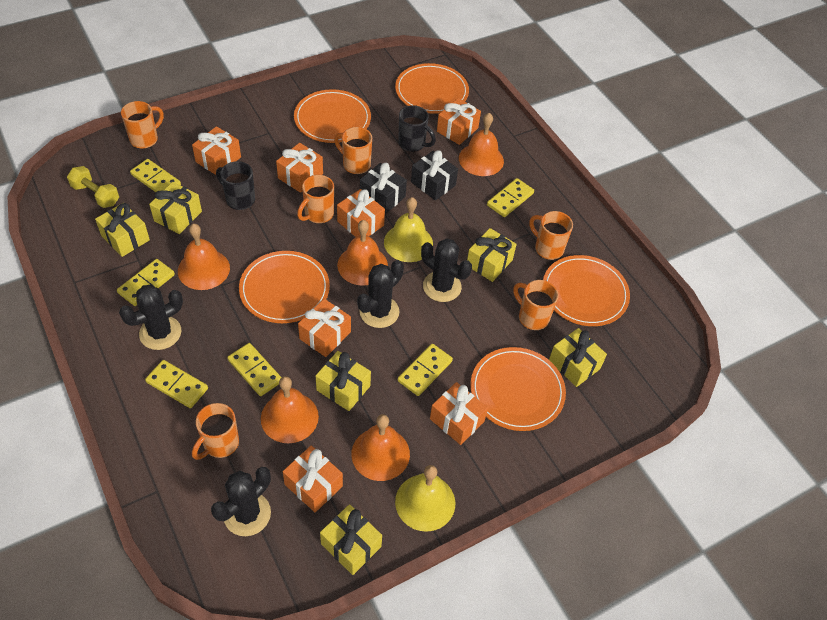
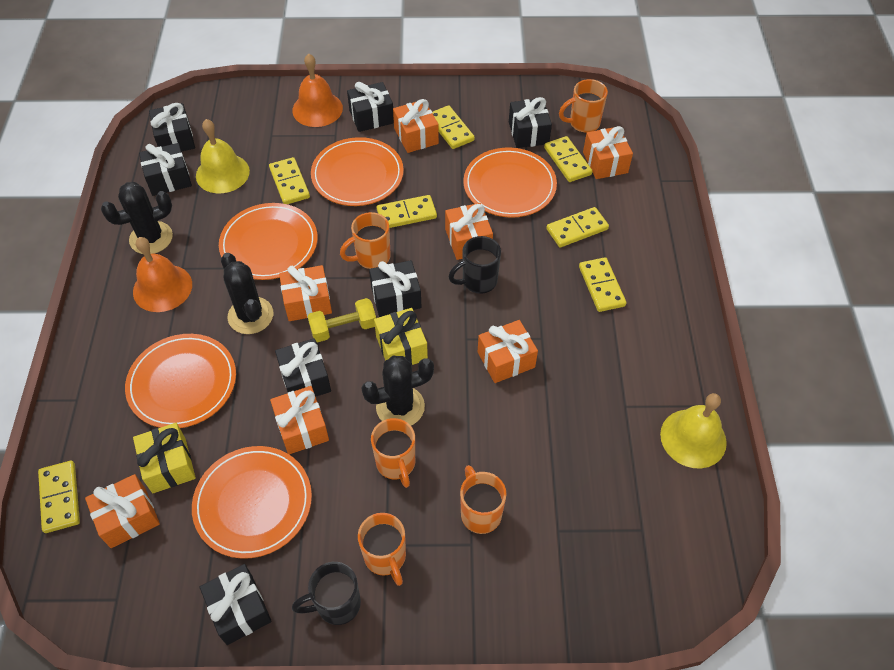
black cactus: [119,284,183,350] [211,467,271,536] [357,260,404,328] [421,238,472,302] = 4 -> [101,182,173,254] [221,253,273,334] [361,356,434,426] = 3
black gift: [360,163,407,213] [411,150,458,200] = 2 -> [139,143,192,196] [149,103,195,151] [199,564,272,645] [275,338,331,397] [347,82,394,132] [369,260,421,317] [509,97,552,148] = 7
orange bell: [178,224,230,290] [261,376,319,443] [337,220,388,286] [351,414,410,481] [459,113,504,176] = 5 -> [133,237,192,312] [292,53,343,127] = 2
orange mug: [121,101,164,149] [192,403,239,460] [297,175,334,223] [334,127,372,174] [513,280,559,330] [529,211,573,260] = 6 -> [340,212,391,269] [358,513,406,586] [371,418,415,488] [460,465,506,534] [559,79,608,133] = 5
yellow domino: [117,259,175,306] [130,159,181,192] [145,360,208,408] [227,343,282,396] [398,344,453,396] [487,178,534,217] = 6 -> [38,461,80,533] [269,157,310,204] [377,195,437,228] [433,105,475,149] [544,136,593,182] [547,207,609,247] [579,257,626,312] = 7
yellow gift: [95,203,150,257] [149,182,202,234] [316,351,371,411] [320,504,382,575] [467,228,517,282] [549,328,607,387] = 6 -> [133,423,196,493] [374,308,428,365] = 2

